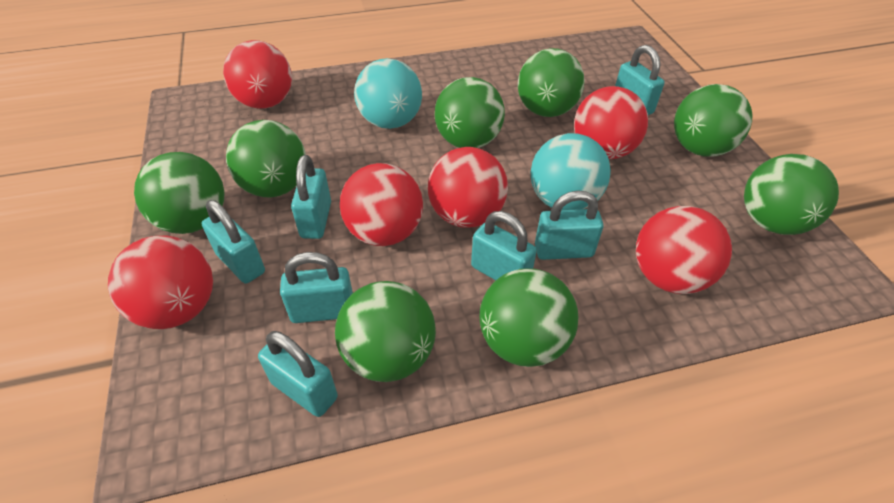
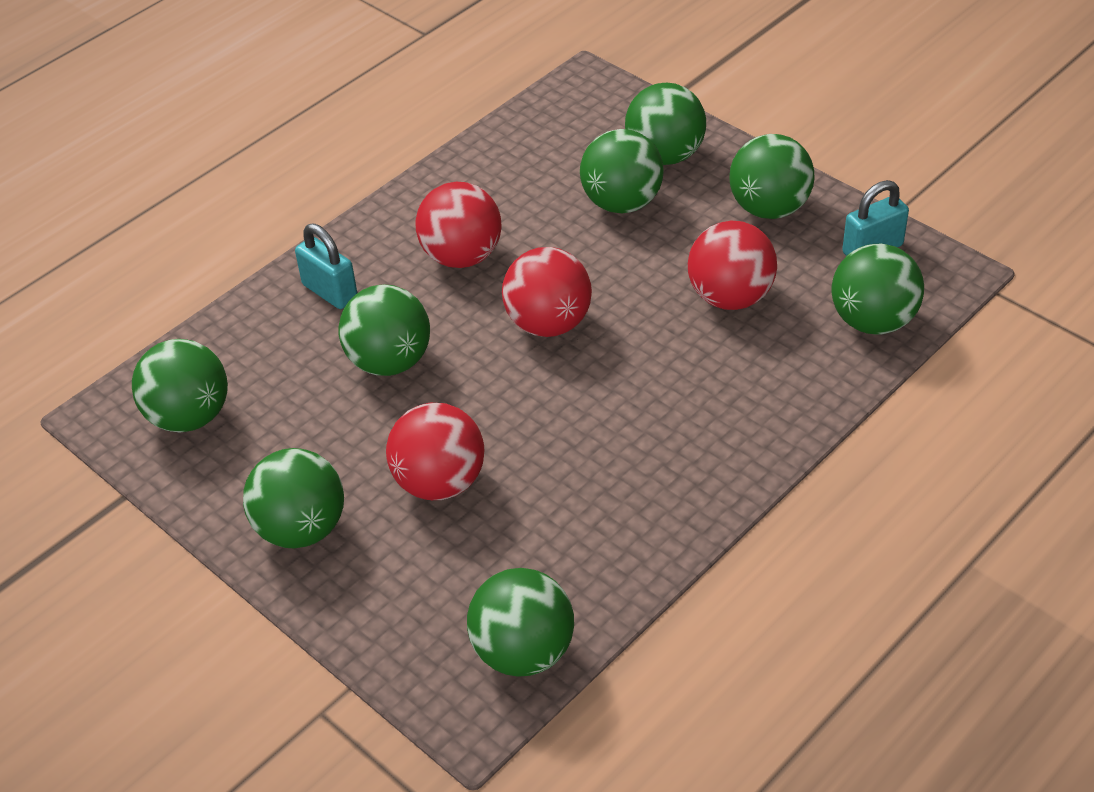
red ball: [108,235,213,329] [223,40,292,109] [340,163,423,246] [428,147,508,228] [574,86,648,159] [636,206,732,294] = 6 -> [386,403,484,500] [415,182,502,268] [502,247,592,337] [688,221,777,310] = 4
turquoise ball: [354,58,422,129] [531,133,611,210] = 2 -> none = 0
turquoise padlock: [202,200,265,284] [258,331,338,417] [280,252,353,323] [291,155,331,239] [471,211,537,280] [535,191,603,260] [615,45,665,115] = 7 -> [295,224,357,309] [842,180,909,256] = 2

